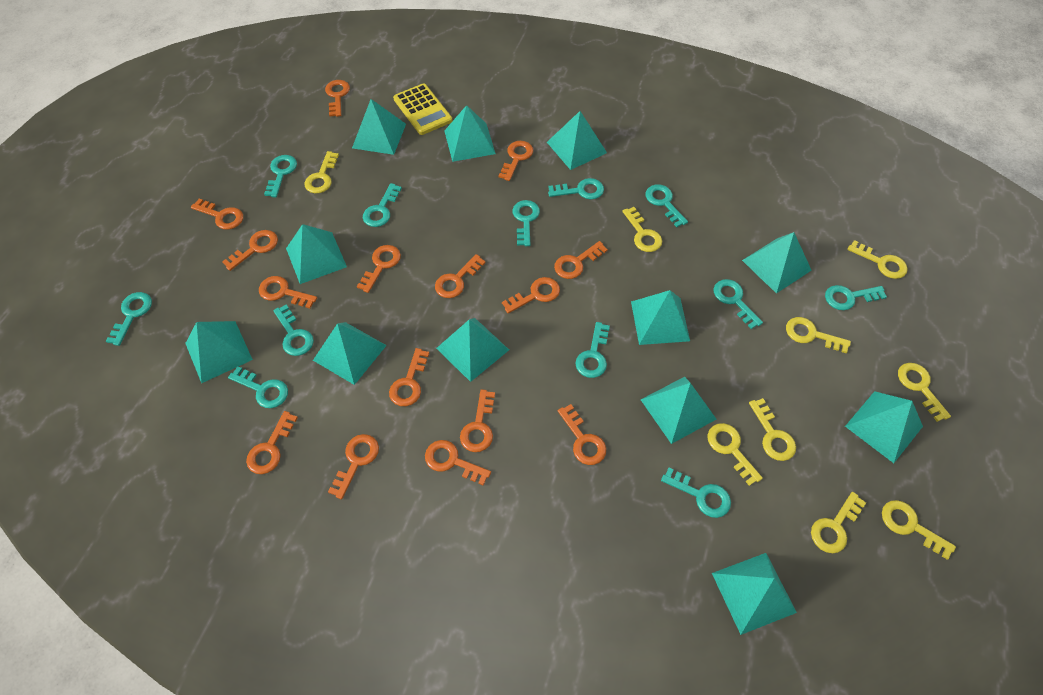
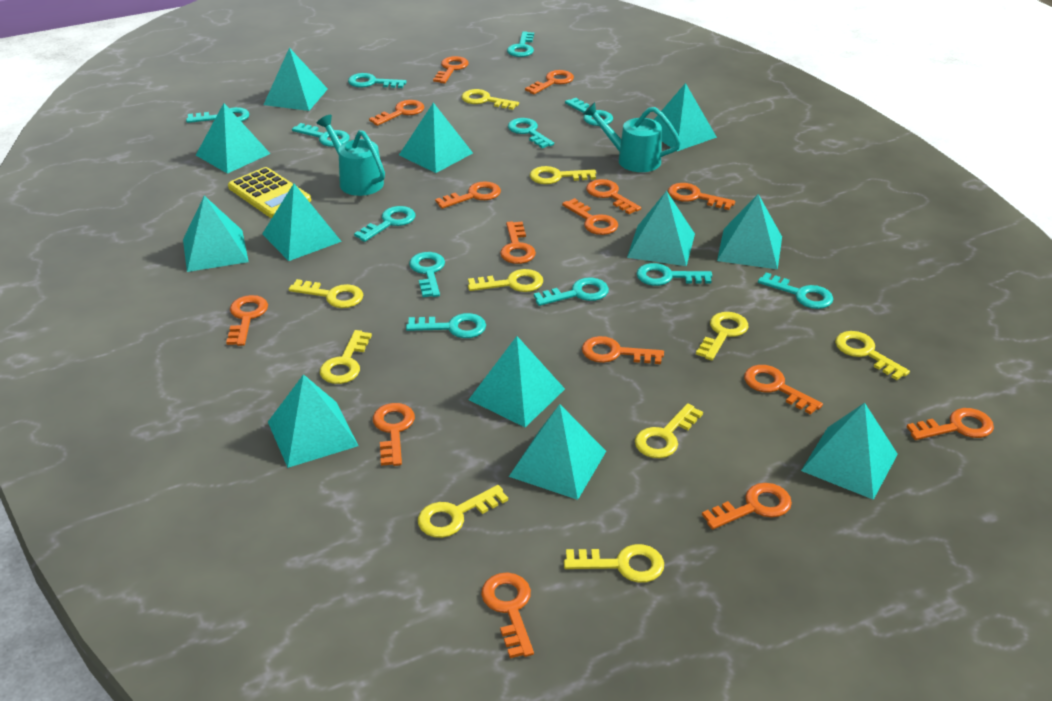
turquoise watering can: none = 0 -> [317,115,385,196] [583,102,681,172] = 2
yellow key: [305,151,339,193] [622,207,662,252] [708,423,763,486] [749,398,796,461] [786,317,851,353] [811,492,866,553] [847,240,908,279] [882,500,956,560] [898,363,951,422] = 9 -> [289,279,363,308] [320,330,372,384] [418,485,508,538] [461,89,519,110] [468,269,543,292] [530,166,596,184] [564,544,664,583] [635,403,703,458] [696,312,749,360] [835,331,910,380] = 10

